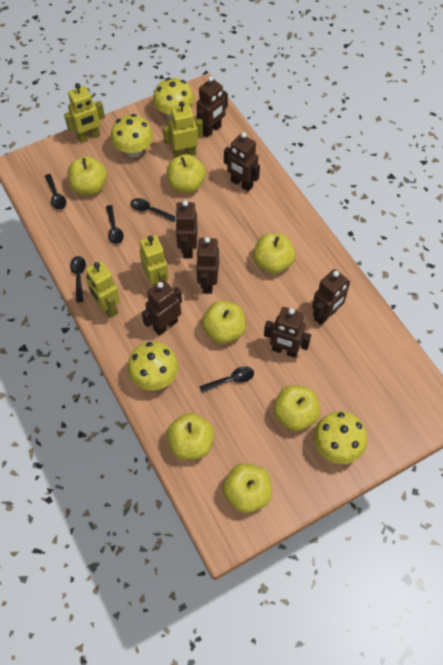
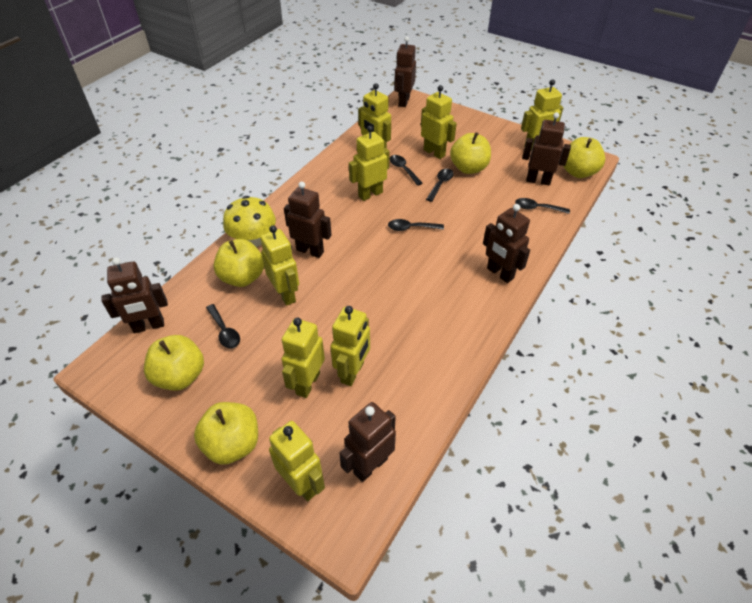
brown robot: [142,280,182,336] [175,200,197,258] [196,237,219,294] [197,76,228,137] [224,132,260,192] [264,307,311,358] [312,269,350,325] = 7 -> [101,257,168,333] [284,182,332,258] [339,402,396,482] [394,36,416,107] [483,204,530,283] [522,112,571,185] = 6
yellow apple: [67,156,107,195] [166,413,214,460] [167,154,206,193] [202,301,246,344] [223,463,272,513] [253,233,295,274] [273,385,321,431] = 7 -> [144,335,204,391] [194,402,258,465] [214,239,264,287] [450,132,491,174] [563,137,605,178] = 5
yellow mushroom: [110,114,153,157] [127,341,179,391] [153,78,194,120] [314,411,368,464] = 4 -> [223,196,276,247] = 1
yellow robot: [64,83,105,143] [86,261,120,318] [139,235,169,286] [163,101,203,158] = 4 -> [260,225,299,306] [269,421,325,501] [281,318,325,398] [330,306,370,386] [349,126,390,201] [358,83,391,148] [421,85,457,159] [521,79,563,150] = 8

